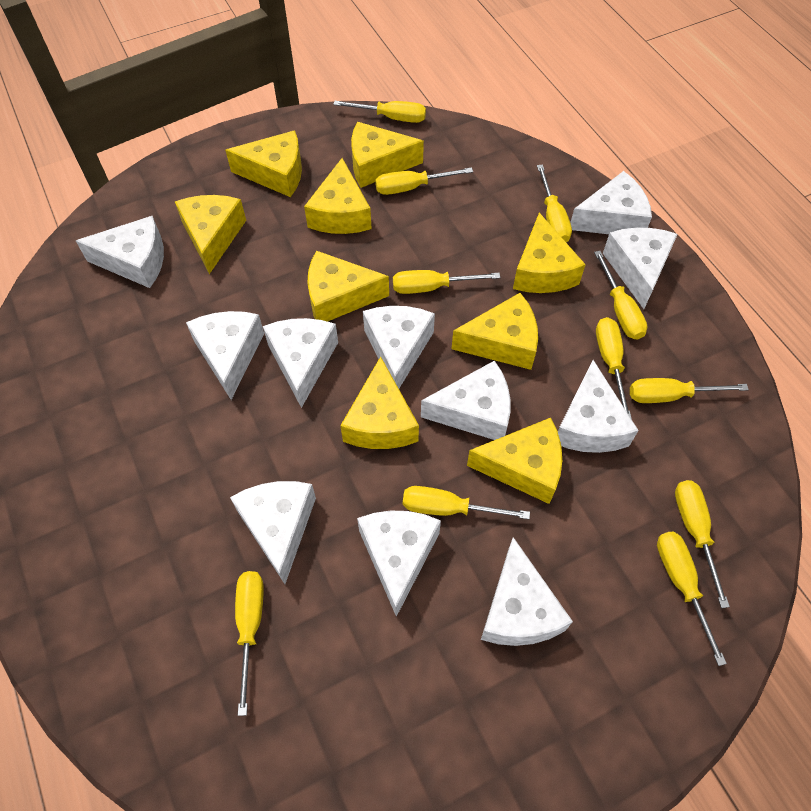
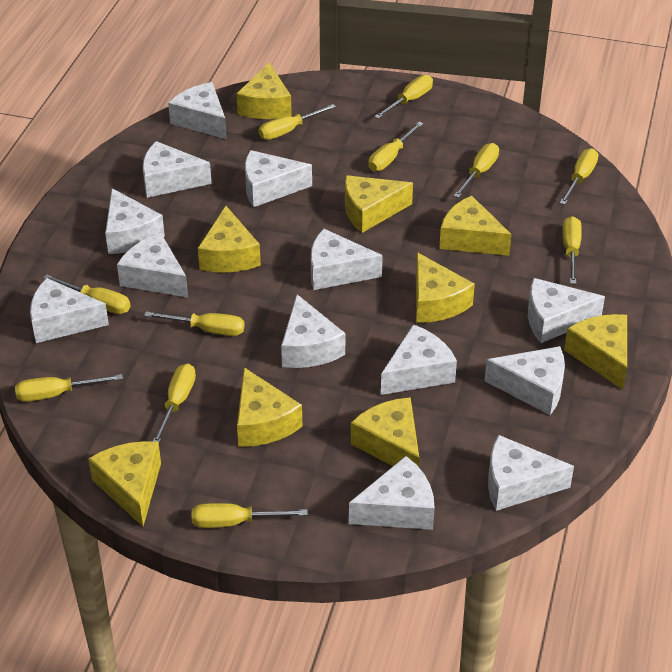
white cheese: [76,216,164,288] [186,311,264,400] [230,481,316,584] [263,318,338,408] [357,511,441,617] [363,306,435,388] [421,360,510,440] [481,537,573,646] [558,360,639,453] [570,171,652,234] [603,228,678,309] = 11 -> [30,278,109,343] [105,188,165,254] [117,233,188,298] [143,141,212,198] [168,82,227,139] [245,150,312,207] [281,294,345,368] [311,229,383,290] [349,456,435,530] [381,324,457,395] [484,346,565,415] [488,435,574,511] [528,278,605,343] = 13

